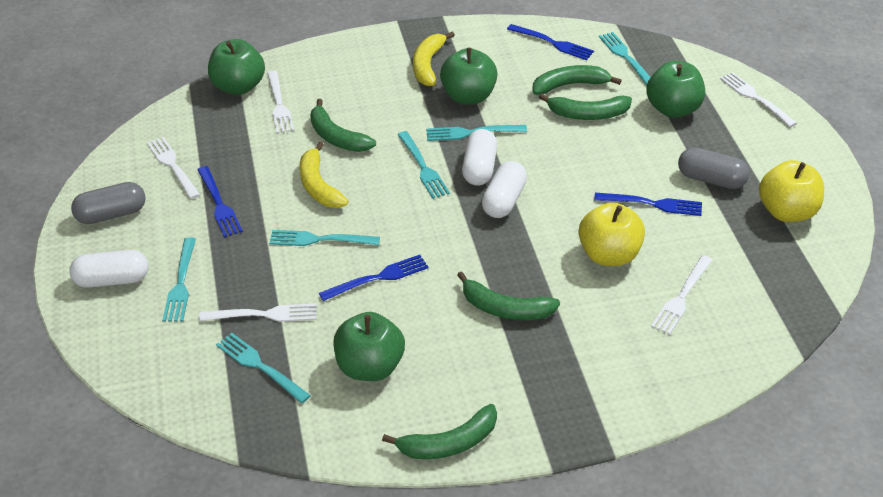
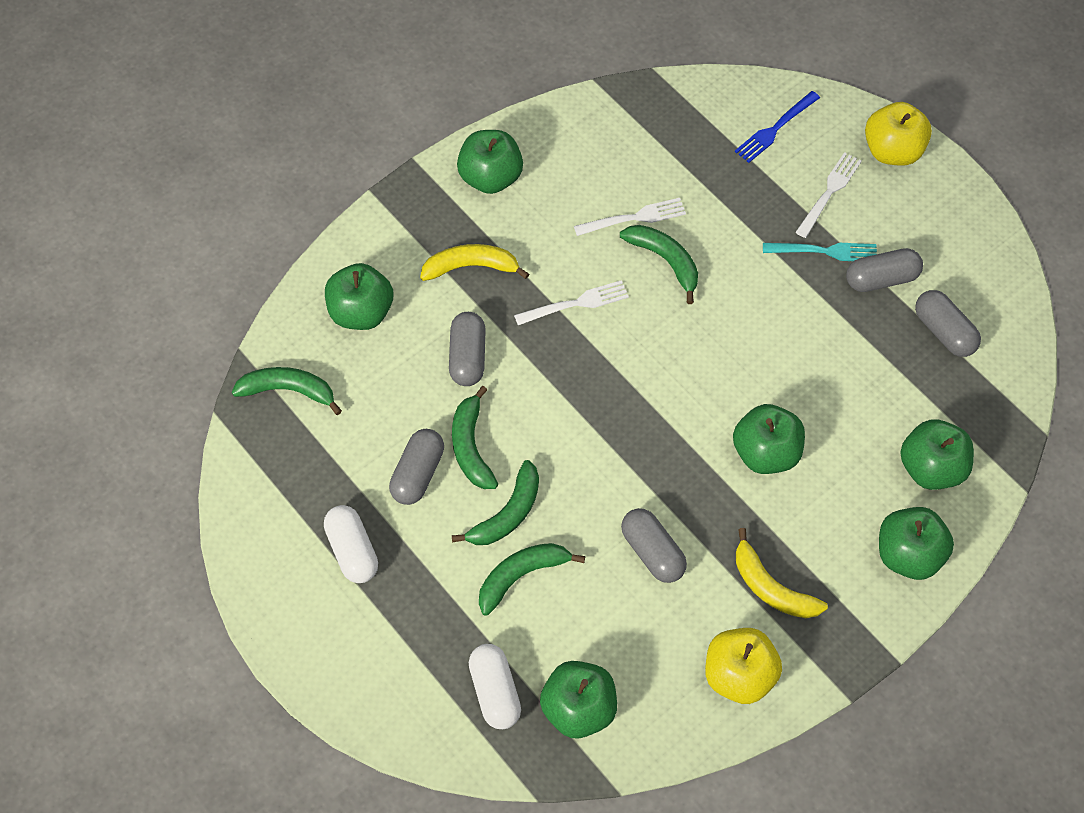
blue fork: [197,166,243,237] [319,255,429,301] [507,24,594,60] [594,193,702,216] = 4 -> [735,91,820,163] = 1
green apple: [208,39,265,95] [334,312,405,381] [440,48,498,105] [646,61,705,118] = 4 -> [325,263,393,330] [457,130,523,194] [540,661,617,738] [733,404,805,474] [879,507,954,580] [900,419,974,490] = 6
grey capsule: [71,182,146,224] [678,147,750,189] = 2 -> [389,429,444,505] [449,312,486,386] [621,508,687,583] [846,248,923,292] [915,290,981,357] = 5
turquoise fork: [162,237,196,322] [216,333,311,403] [269,230,380,246] [397,131,450,199] [426,125,527,141] [599,32,651,86] = 6 -> [763,243,877,261] = 1
white capsule: [69,250,148,288] [462,129,497,186] [482,161,527,218] = 3 -> [324,505,378,583] [469,644,521,729] = 2
white fork: [147,137,200,199] [199,303,317,322] [267,71,294,133] [651,255,713,335] [720,72,797,127] = 5 -> [514,280,629,325] [574,198,686,236] [796,152,861,238] = 3

